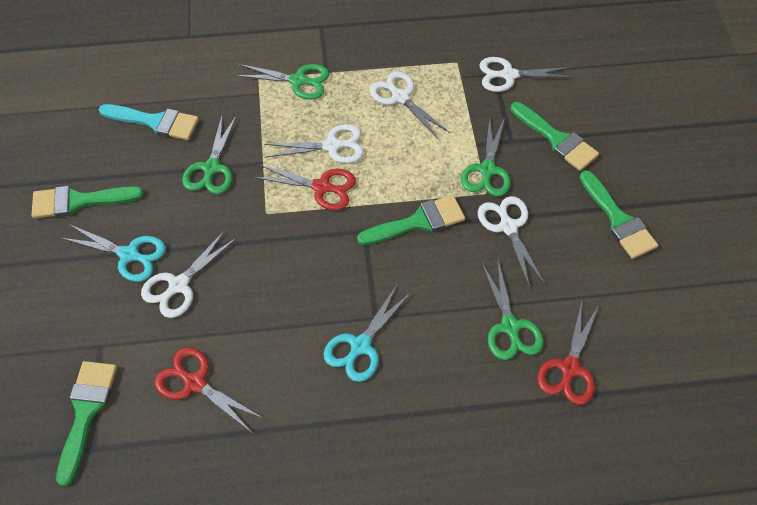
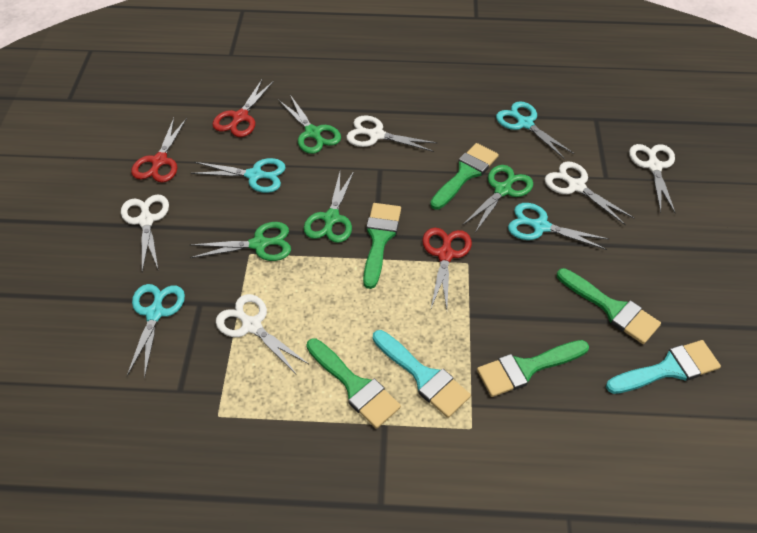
turquoise brush: [99,104,199,140] = 1 -> [373,330,471,418] [606,340,721,394] = 2
turquoise scissors: [61,224,166,282] [323,285,411,382] = 2 -> [127,284,185,378] [191,158,286,193] [496,101,575,159] [508,203,610,250] = 4

